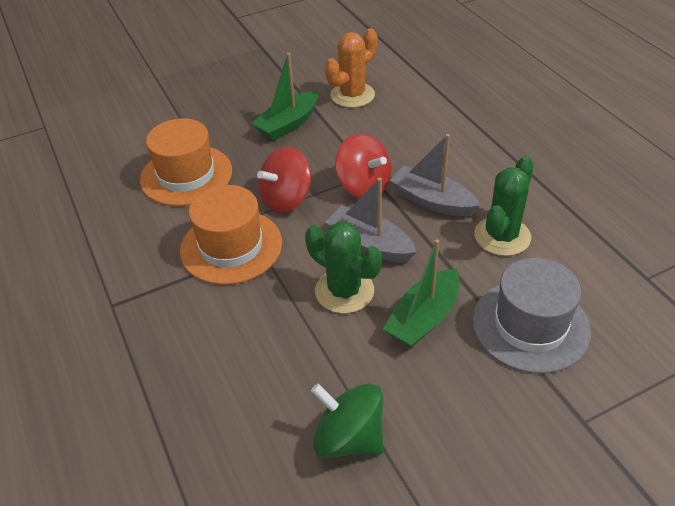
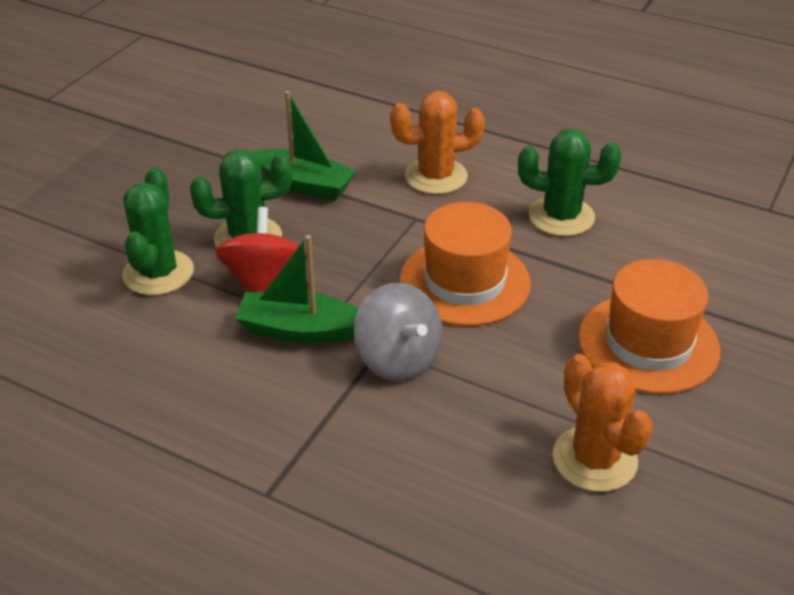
green cactus: [305,222,382,314] [474,156,534,256] = 2 -> [122,167,194,296] [190,149,293,247] [518,129,622,236] = 3
green spinning top: [311,383,383,458] = 1 -> none = 0
grey boat: [325,178,416,262] [389,134,480,217] = 2 -> none = 0
grey hat: [472,258,591,374] = 1 -> none = 0
grey spinning top: none = 0 -> [353,283,442,381] = 1
orange cactus: [325,28,378,108] = 1 -> [390,91,485,194] [553,354,653,492] = 2
red spinning top: [257,146,311,213] [335,134,391,198] = 2 -> [215,207,306,292] = 1

